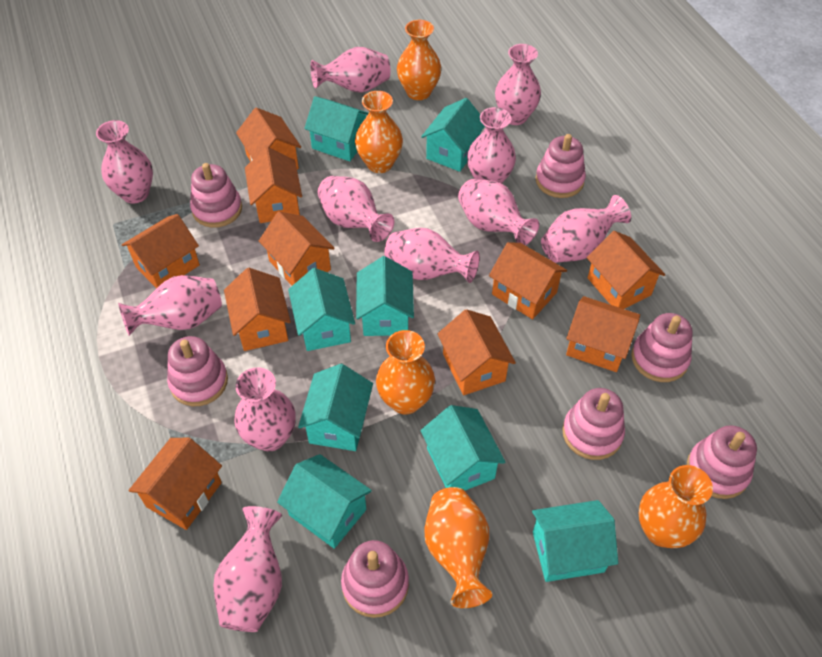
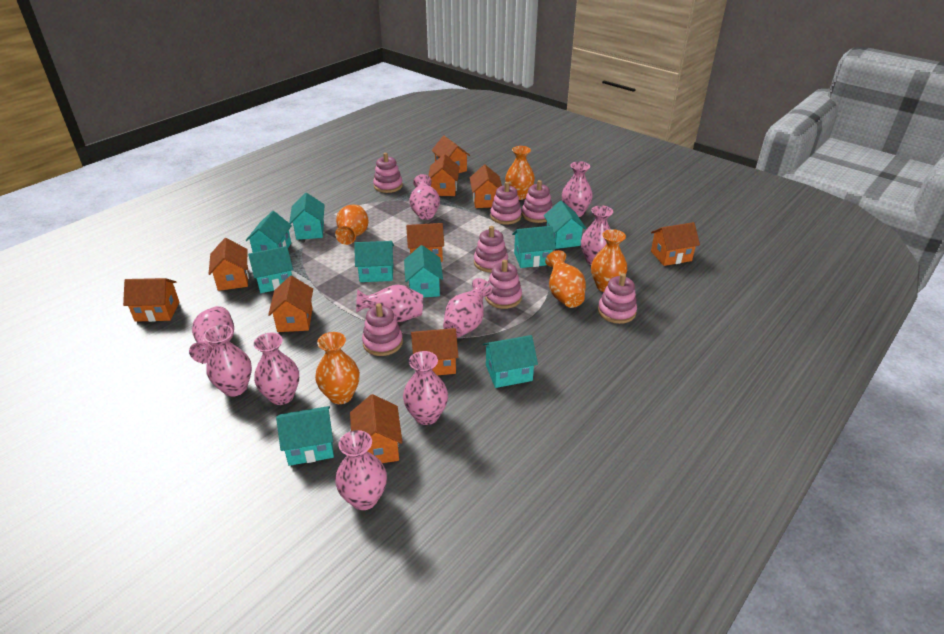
pink vase: [96,120,153,204] [118,275,222,336] [213,506,282,632] [234,367,296,452] [311,47,391,93] [318,176,394,242] [384,228,480,283] [458,179,539,245] [467,107,516,184] [495,44,541,125] [541,195,631,263] = 11 -> [189,306,234,363] [204,325,252,397] [254,333,299,405] [335,430,387,510] [356,285,423,322] [403,351,448,425] [409,174,440,220] [443,278,493,338] [562,161,593,217] [581,205,613,265] = 10
turquoise house: [277,454,372,549] [288,268,355,351] [298,364,373,451] [304,96,369,161] [356,256,414,336] [420,405,506,491] [421,98,485,172] [532,500,618,582] = 8 -> [245,211,292,253] [248,246,293,293] [276,406,334,466] [289,193,325,240] [354,241,394,282] [404,245,443,298] [483,335,538,388] [512,226,556,268] [544,201,586,249] = 9

